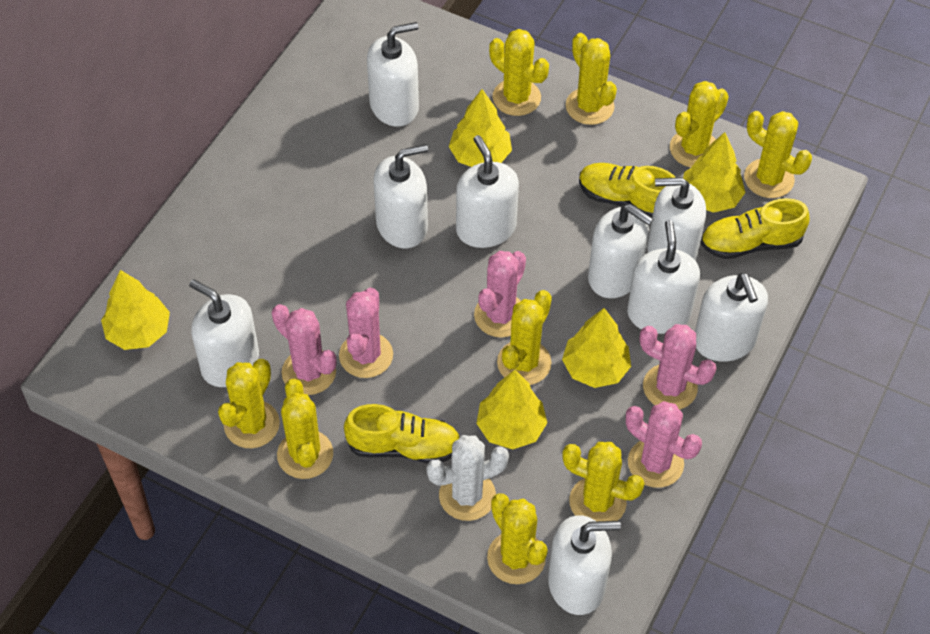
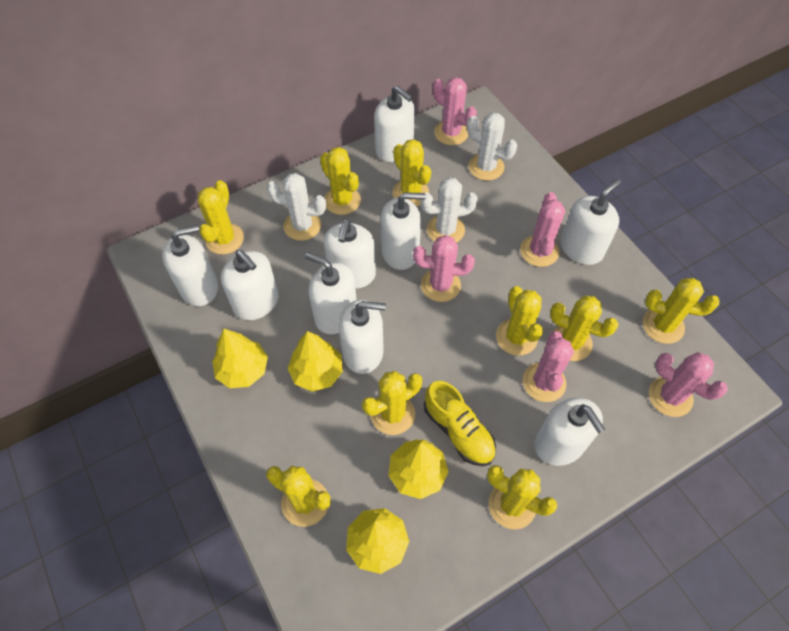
white cactus: [426,435,509,521] = 1 -> [267,173,326,241] [420,177,478,243] [467,113,517,181] = 3
yellow shoe: [344,404,460,464] [579,163,676,218] [700,198,810,259] = 3 -> [424,381,496,466] = 1
yellow tree: [101,270,170,350] [449,89,512,167] [476,370,547,449] [562,308,631,388] [683,132,745,213] = 5 -> [212,329,268,388] [287,331,343,392] [346,508,409,574] [388,439,449,499] = 4

